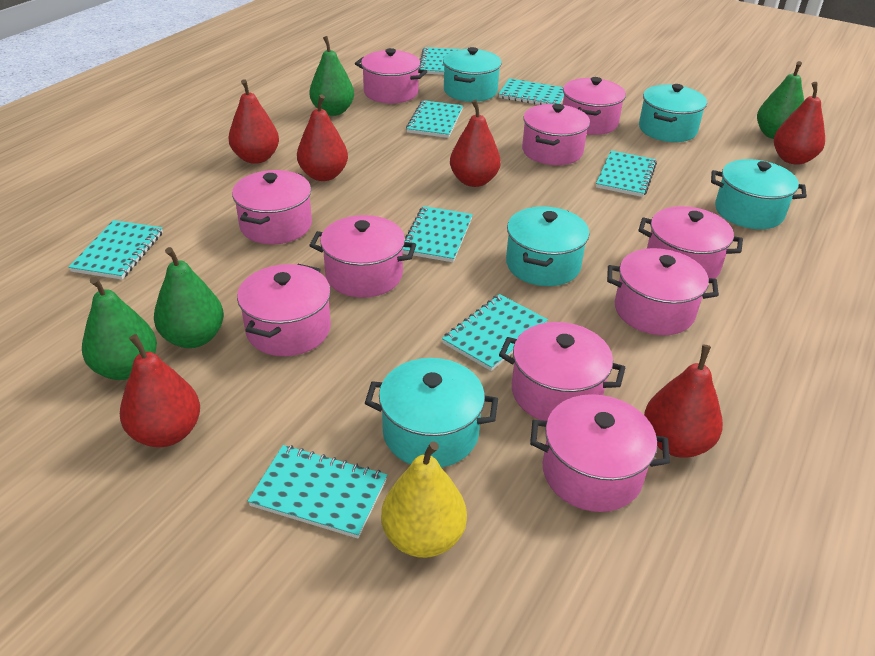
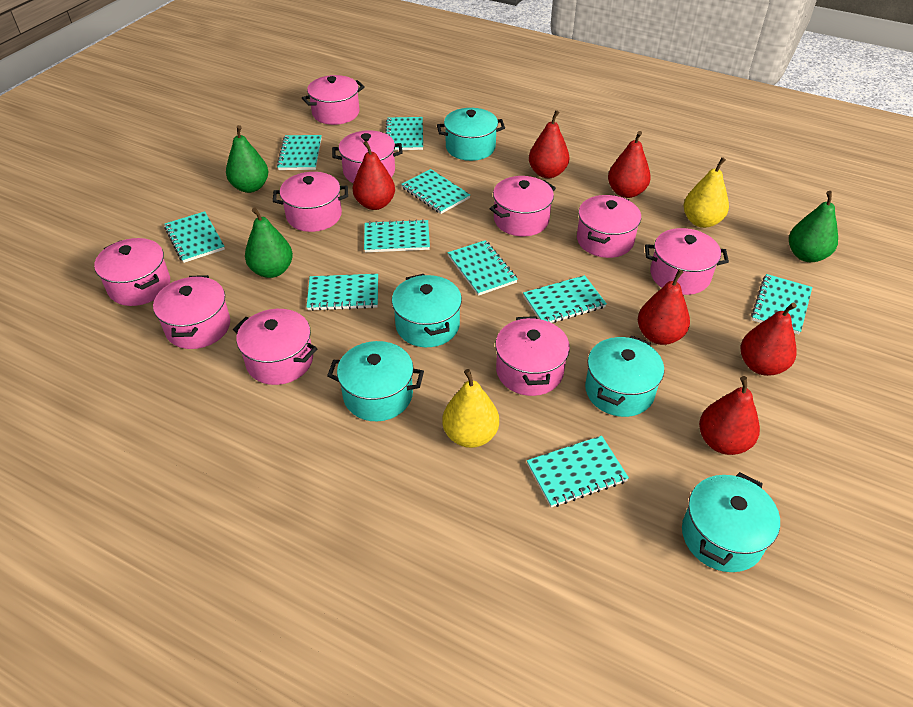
green pear: [82,277,157,380] [154,247,224,348] [309,36,354,116] [757,61,804,139] = 4 -> [226,125,269,193] [245,207,293,278] [789,191,838,262] = 3
turquoise notebook: [69,220,163,280] [248,445,387,539] [403,206,473,262] [406,100,463,138] [419,47,461,75] [442,294,548,371] [499,78,564,105] [596,151,657,197] = 8 -> [164,211,225,263] [277,135,322,170] [307,274,378,311] [364,219,430,252] [385,117,423,150] [401,169,470,214] [448,240,518,296] [523,275,607,323] [527,436,629,507] [751,274,812,334] = 10
yellow pear: [381,441,467,558] = 1 -> [442,369,499,448] [684,157,729,228] = 2

